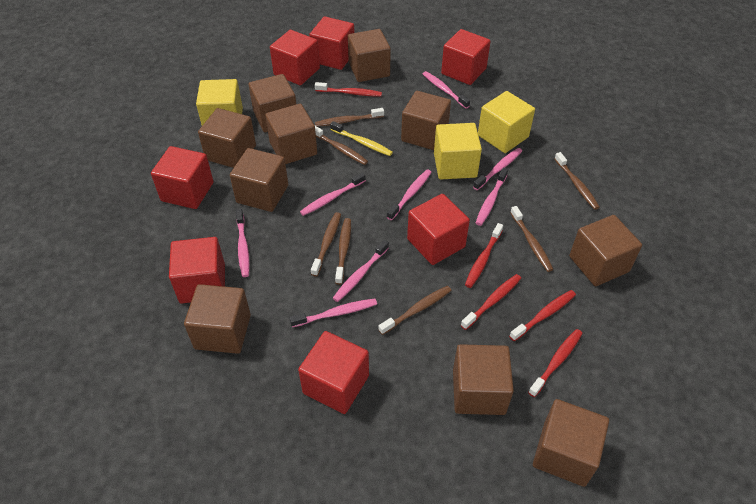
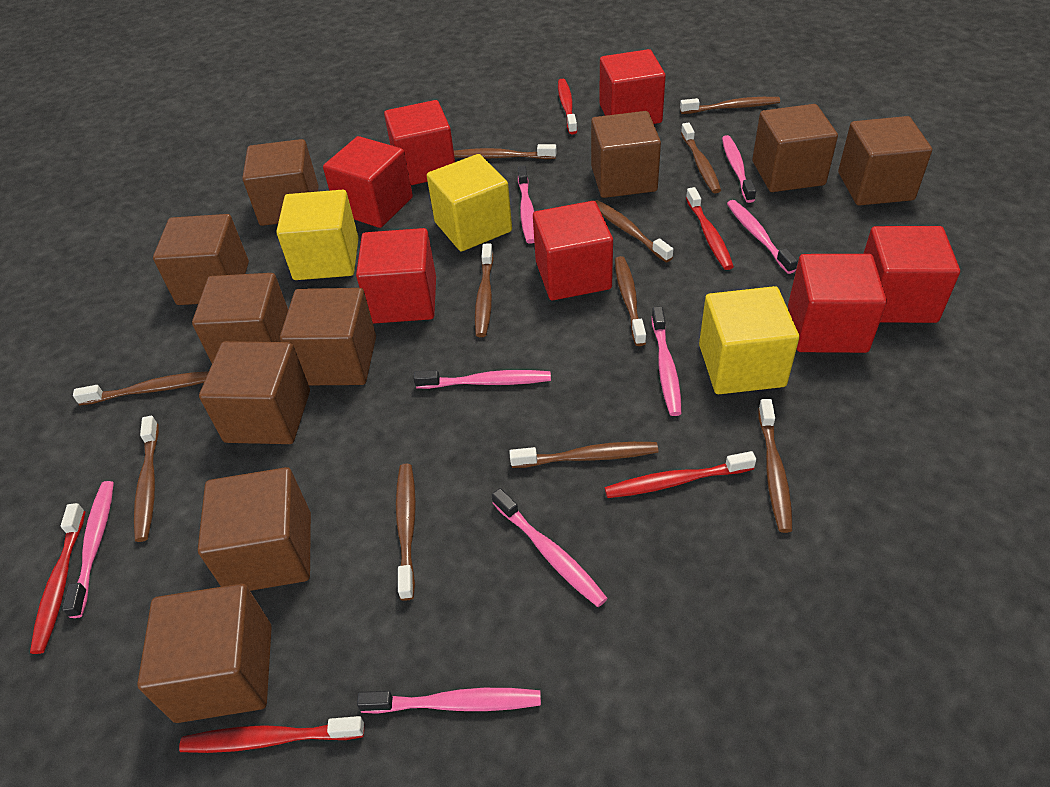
brown toothbrush: [311,212,341,277] [315,108,384,127] [315,126,368,165] [335,218,351,285] [378,286,452,335] [510,206,553,272] [555,152,600,210] = 7 -> [73,371,209,405] [134,416,159,542] [396,464,416,601] [454,144,557,159] [475,244,494,337] [509,442,658,468] [595,200,673,262] [615,256,646,346] [680,97,780,114] [681,123,721,193] [758,399,793,533] = 11
yellow toothbrush: [330,121,393,156] = 1 -> none = 0

